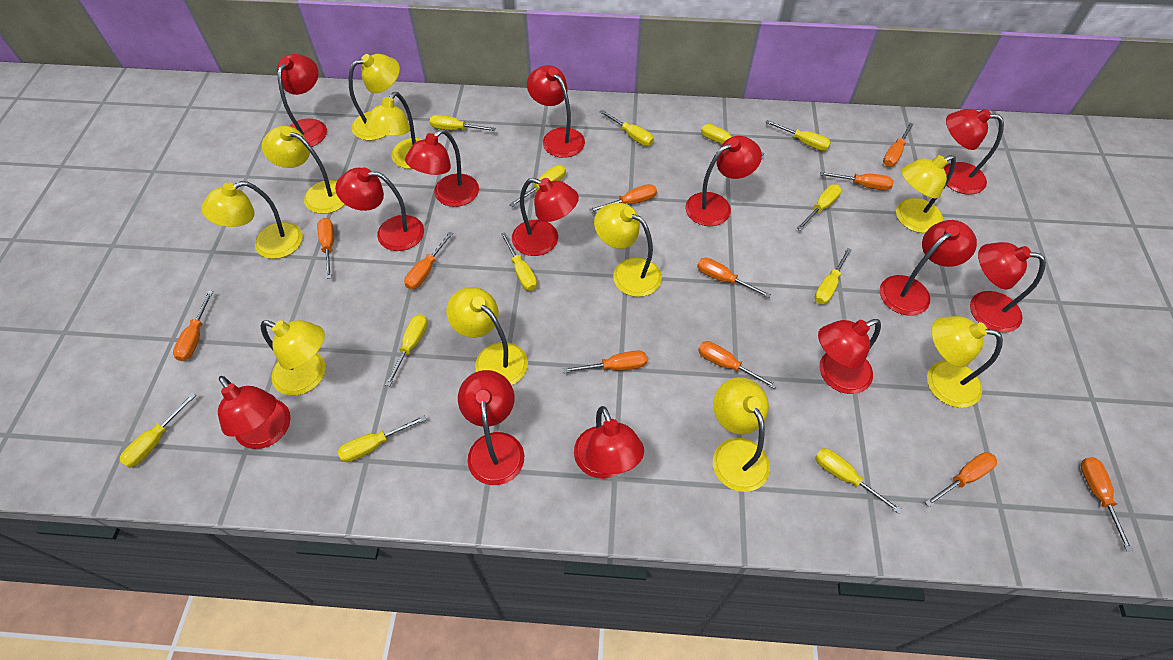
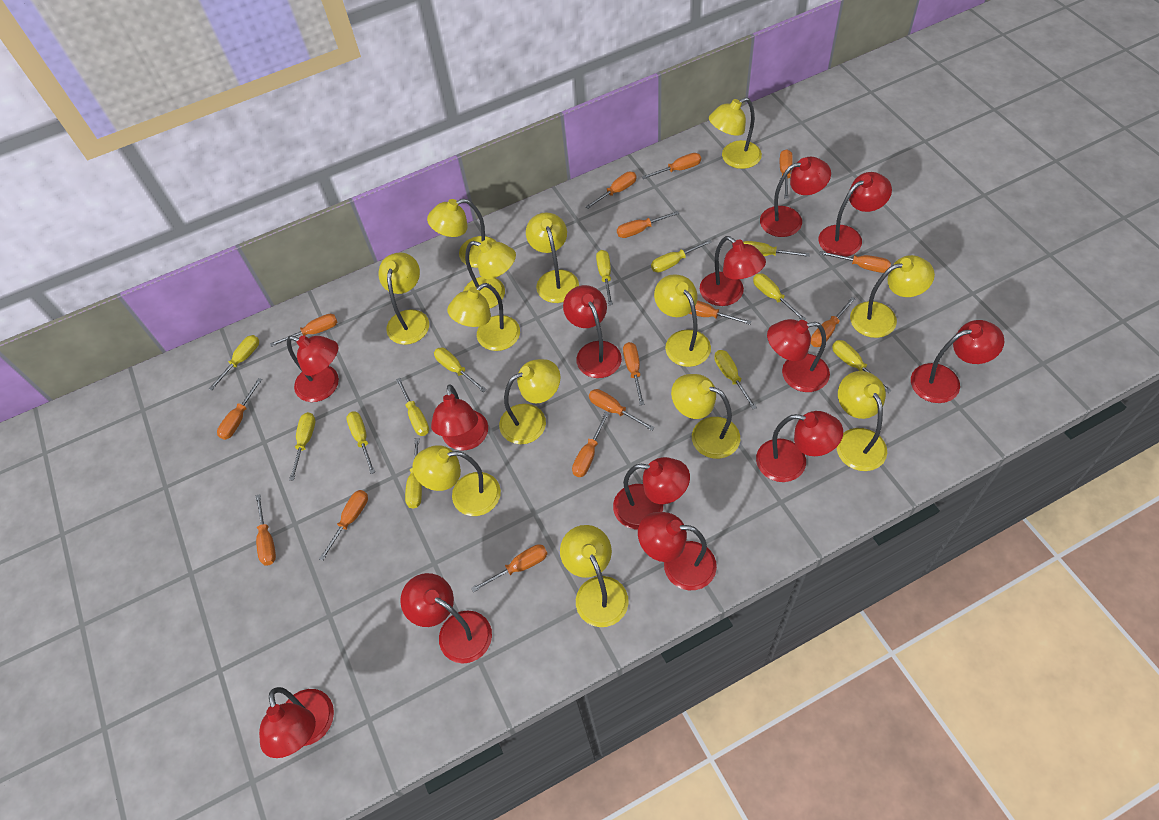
orange screwdriver: [173,290,213,361] [317,218,334,279] [404,232,453,290] [563,351,647,373] [589,184,657,213] [697,258,771,298] [698,341,777,389] [820,172,894,190] [883,123,914,167] [925,452,997,507] [1081,457,1133,552] = 11 -> [217,378,262,440] [255,494,276,566] [270,314,337,347] [319,490,368,561] [471,544,548,592] [572,412,610,477] [585,172,637,209] [589,389,655,431] [617,211,679,238] [623,342,644,405] [642,153,701,179] [689,300,751,325] [780,149,793,199] [811,297,855,347] [820,251,891,273] = 15
yellow lamp: [201,181,303,259] [261,320,326,396] [262,126,345,214] [349,54,400,141] [365,92,424,169] [446,287,528,385] [594,203,662,297] [713,377,770,492] [896,155,956,233] [927,316,1003,408] = 10 -> [378,252,429,345] [412,445,501,516] [427,199,497,268] [447,283,520,351] [464,240,516,308] [499,359,560,444] [526,212,579,303] [560,525,629,627] [654,274,711,367] [671,374,740,459] [709,97,762,169] [837,371,887,471] [850,255,935,338] = 13

